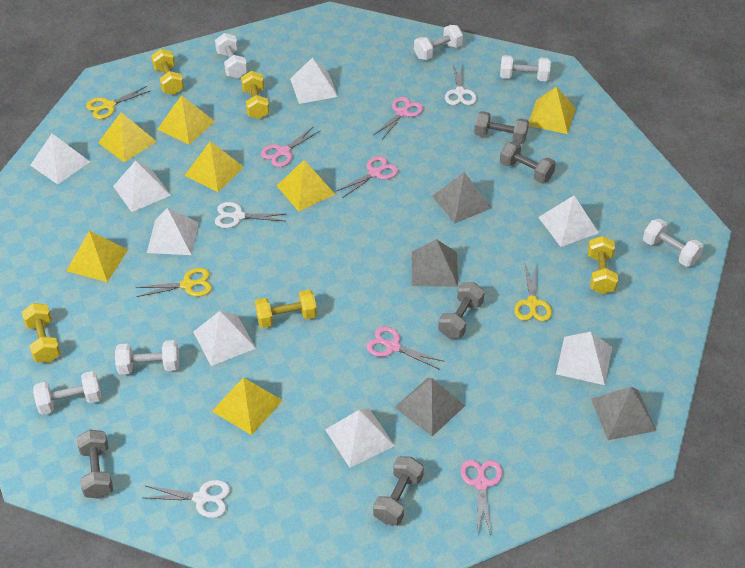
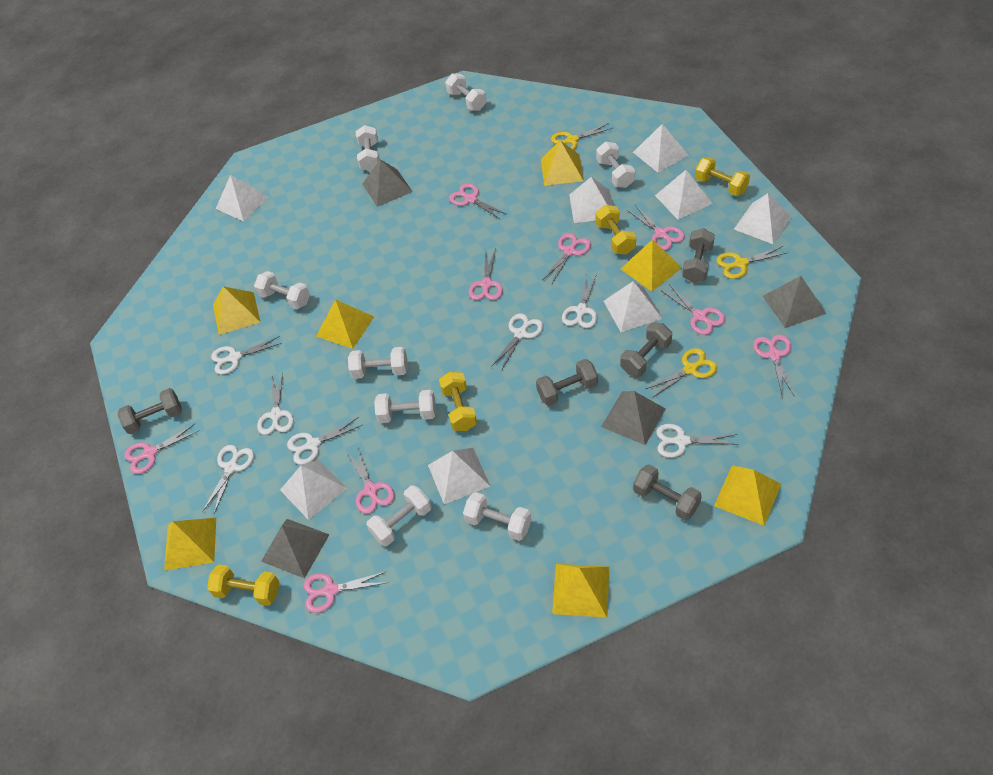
pink scissors: [261,126,321,167] [337,156,398,198] [366,326,443,369] [374,97,423,139] [460,460,502,536] = 5 -> [124,423,198,474] [304,571,388,613] [347,446,394,514] [449,183,506,220] [469,249,503,300] [542,233,591,285] [627,205,685,250] [662,285,725,335] [753,335,794,398] = 9
white dumbbell: [33,371,101,415] [115,340,180,375] [215,33,248,78] [414,25,463,60] [500,55,551,81] [643,219,704,267] = 6 -> [254,271,310,309] [348,347,408,379] [356,125,379,171] [366,485,432,546] [374,390,436,423] [445,73,486,111] [463,492,531,541] [596,142,635,188] = 8
white scissors: [143,480,230,518] [215,202,286,228] [445,63,477,105] = 3 -> [203,445,254,514] [211,336,282,375] [257,372,294,435] [287,417,362,465] [491,313,543,371] [562,274,597,328] [656,424,739,458] = 7
yellow dumbbell: [22,303,61,363] [151,49,184,95] [241,71,269,119] [255,289,317,328] [588,236,618,294] = 5 -> [207,564,279,606] [439,372,477,431] [596,205,636,255] [695,157,750,196] = 4

